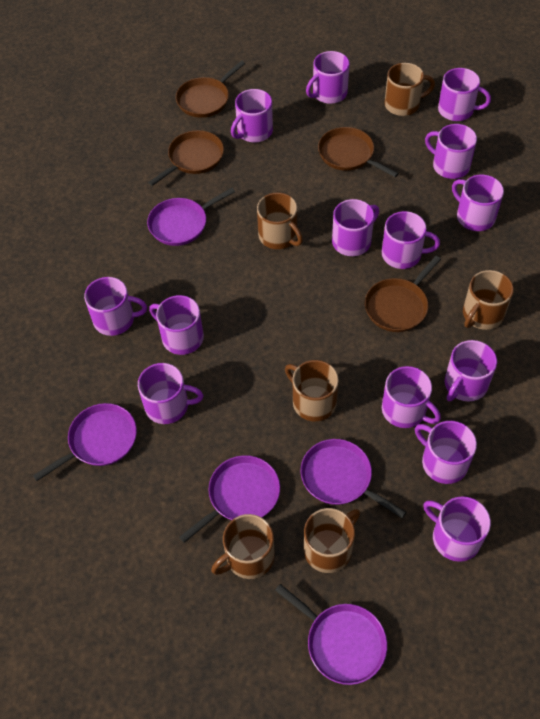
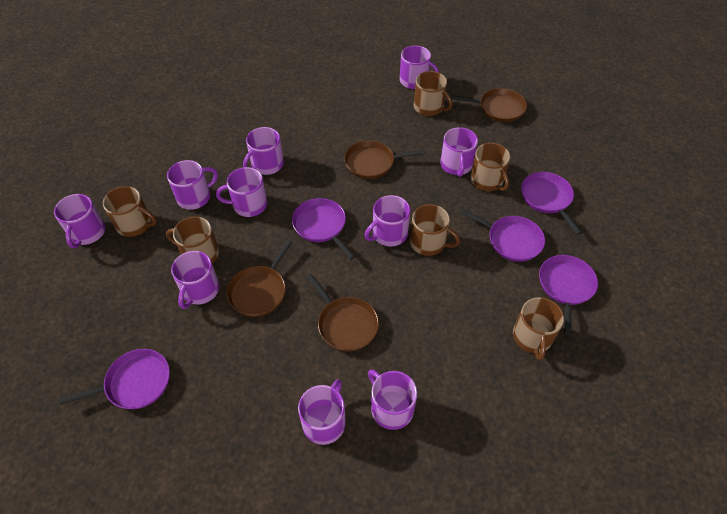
purple mug: [84,277,147,336] [138,363,203,424] [149,295,204,355] [231,89,273,143] [306,51,350,104] [332,199,379,256] [382,211,440,269] [382,366,441,428] [415,421,477,484] [423,496,491,562] [425,124,477,179] [438,68,491,121] [445,340,497,401] [452,175,504,231] = 14 -> [54,194,105,248] [167,160,218,210] [171,251,220,309] [216,167,267,217] [243,127,284,175] [298,379,346,445] [364,195,410,246] [368,369,417,430] [400,46,439,89] [440,127,478,177] = 10

